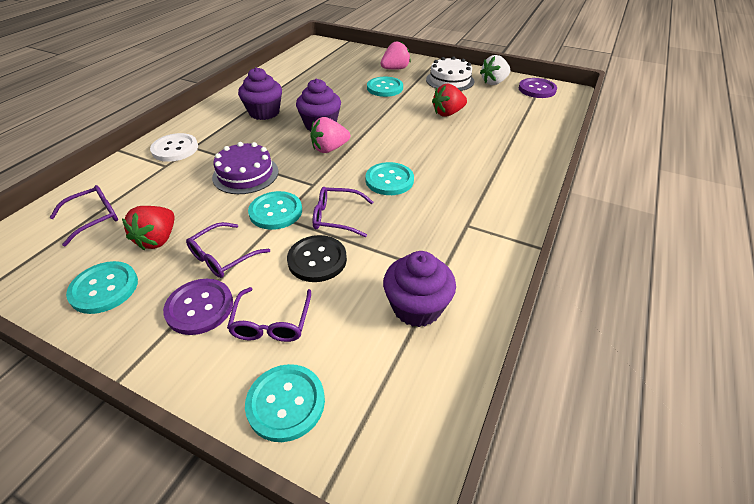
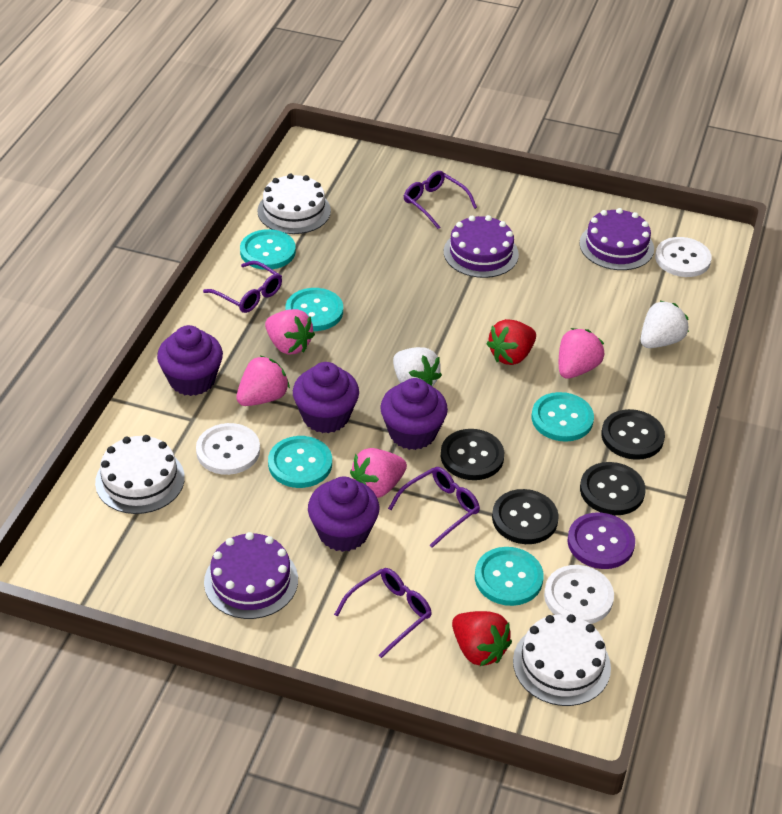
black button: [287,235,347,282] = 1 -> [441,429,504,480] [492,489,559,544] [580,462,646,515] [602,409,665,460] = 4
pink strawberry: [310,117,350,153] [381,41,411,70] = 2 -> [236,355,290,406] [265,309,315,355] [350,448,407,498] [559,328,604,379] = 4
purple button: [163,279,233,335] [519,78,557,98] = 2 -> [567,512,635,569] = 1
purple cake: [212,142,279,194] = 1 -> [204,532,298,619] [444,215,519,278] [579,208,654,270] = 3
purple cupcake: [238,67,282,120] [296,79,341,131] [383,251,456,327] = 3 -> [157,325,223,396] [293,362,359,433] [308,477,379,552] [380,378,448,450] = 4
white button: [150,133,198,162] = 1 -> [196,423,260,475] [544,565,614,624] [655,237,712,277] = 3
white cake: [426,56,474,91] = 1 -> [95,435,185,514] [257,174,331,234] [513,614,611,706] = 3
white strawberry: [480,55,510,85] = 1 -> [393,347,442,386] [641,301,689,348] = 2

